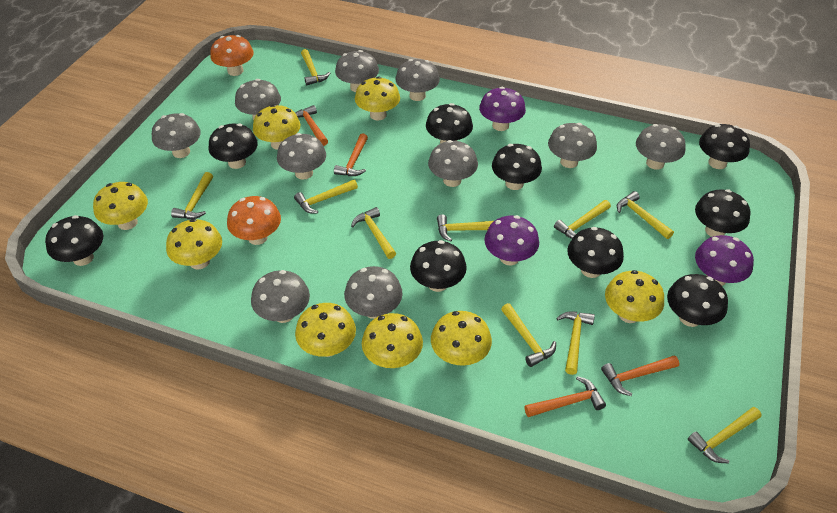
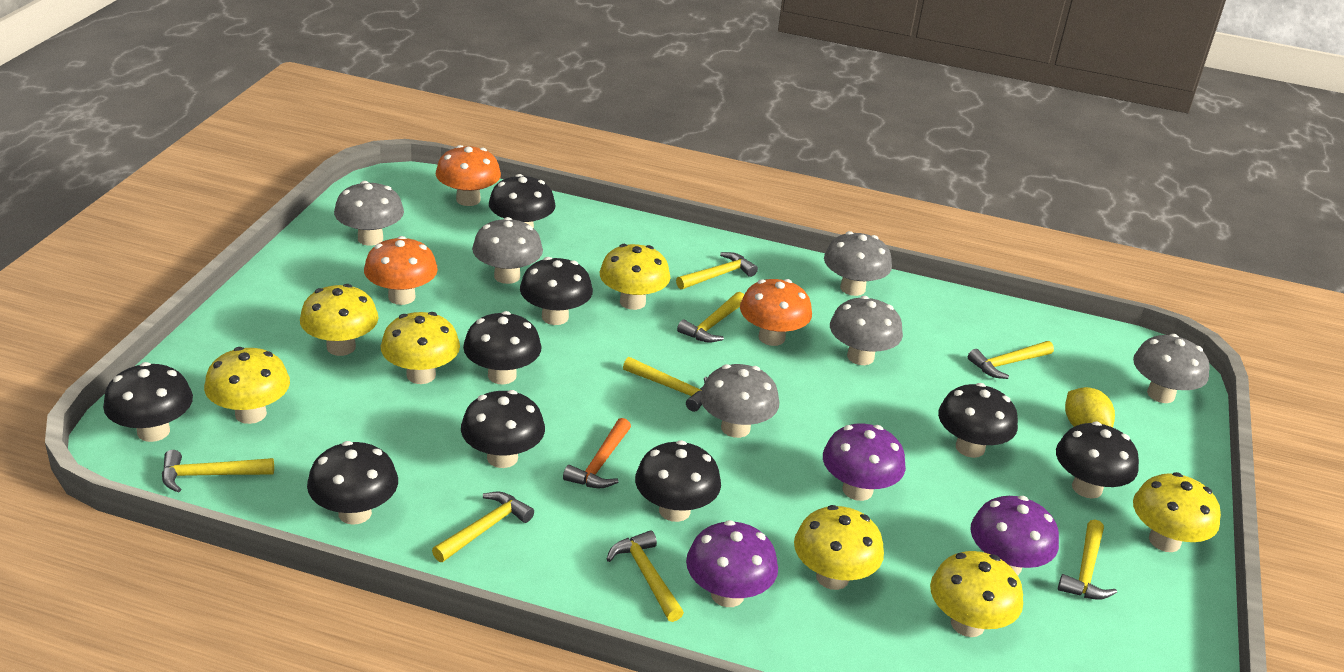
grey mushroom: [152,113,201,158] [235,79,281,120] [251,270,310,323] [277,133,326,180] [335,50,379,92] [344,266,403,319] [395,59,440,101] [428,140,478,187] [548,123,597,168] [636,124,686,170] = 10 -> [334,181,404,246] [472,217,543,284] [700,364,779,438] [824,231,892,296] [830,296,903,365] [1133,334,1210,403] = 6
orange hammer: [295,105,328,146] [334,133,368,176] [525,376,606,417] [601,355,679,396] = 4 -> [563,418,631,488] = 1
orange mushroom: [210,35,254,76] [227,196,281,245] = 2 -> [364,236,438,305] [436,145,501,206] [740,279,812,346] = 3
yellow hammer: [171,172,213,219] [294,180,358,214] [301,49,330,85] [351,207,396,259] [437,214,494,242] [501,303,556,367] [554,200,611,239] [556,312,595,375] [617,191,674,239] [688,407,762,463] = 10 -> [162,450,274,493] [432,492,534,562] [606,530,684,622] [623,357,707,412] [676,252,758,289] [677,292,744,343] [968,341,1054,379] [1058,520,1117,600] = 8
yellow lemon: none = 0 -> [1065,387,1115,427] = 1
yellow mushroom: [93,182,148,230] [166,219,222,270] [253,105,300,150] [295,303,356,357] [355,76,400,120] [362,313,423,368] [431,311,492,366] [605,270,664,323] = 8 -> [204,347,290,424] [300,284,379,356] [381,312,460,384] [600,244,670,310] [794,505,884,590] [930,551,1023,637] [1133,472,1221,552] = 7

